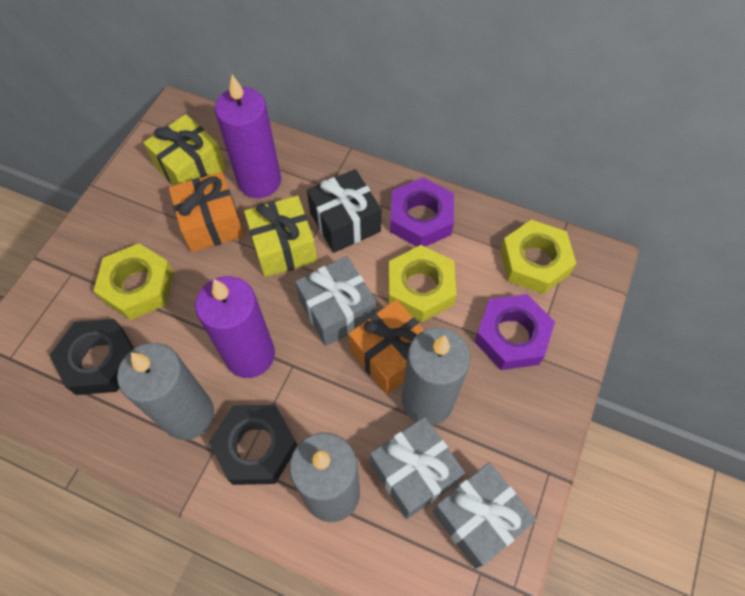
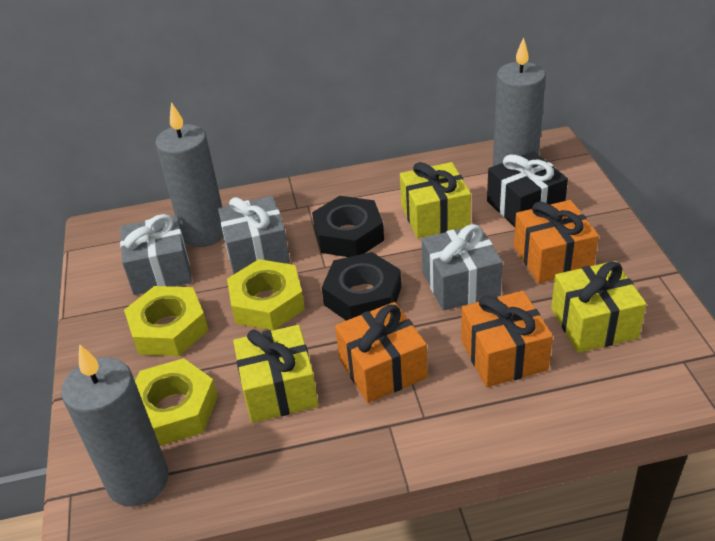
orange gift: [169,172,244,253] [349,299,424,395] = 2 -> [335,302,428,403] [461,291,553,387] [514,200,599,283] = 3
purple candle: [195,276,275,378] [215,75,281,198] = 2 -> none = 0
purple nut: [390,177,454,247] [474,294,555,370] = 2 -> none = 0
yellow gift: [143,114,226,185] [244,196,317,277] = 2 -> [233,325,318,423] [400,162,471,238] [551,261,646,353] = 3

